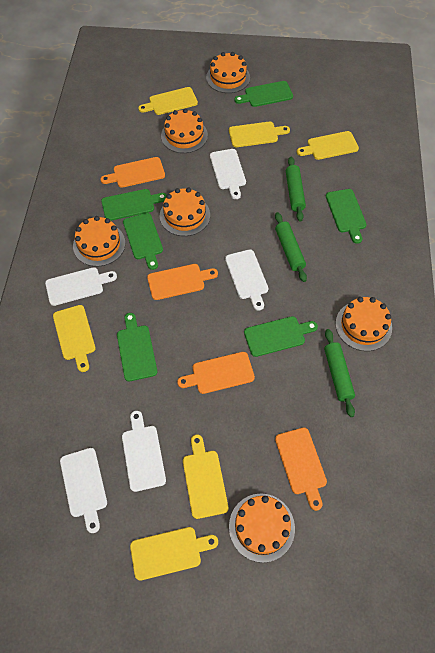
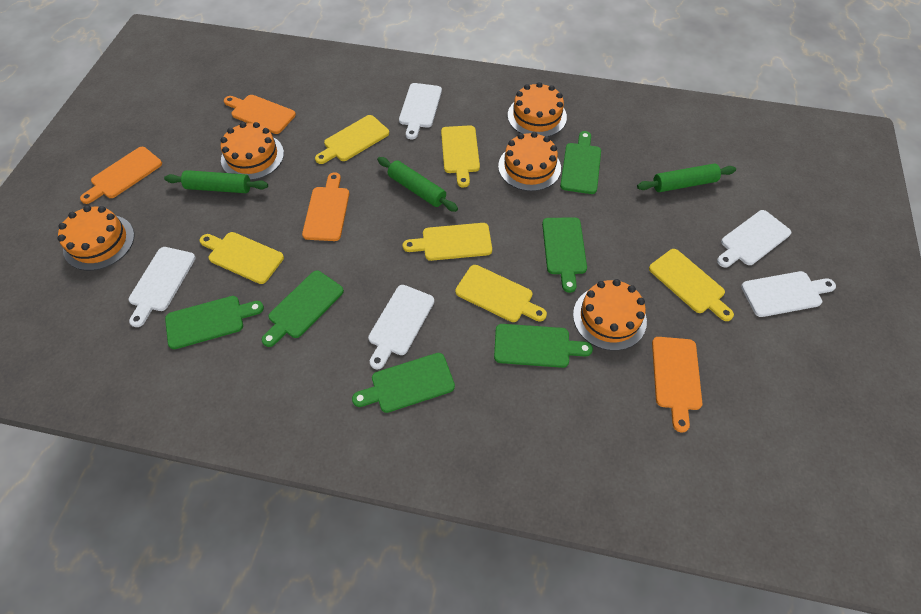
orange cake: [73,216,125,267] [160,188,210,236] [161,109,208,153] [206,52,250,93] [229,493,295,563] [335,297,392,351] = 6 -> [58,206,135,271] [220,122,284,180] [498,132,561,191] [508,82,567,137] [573,279,647,351] = 5

